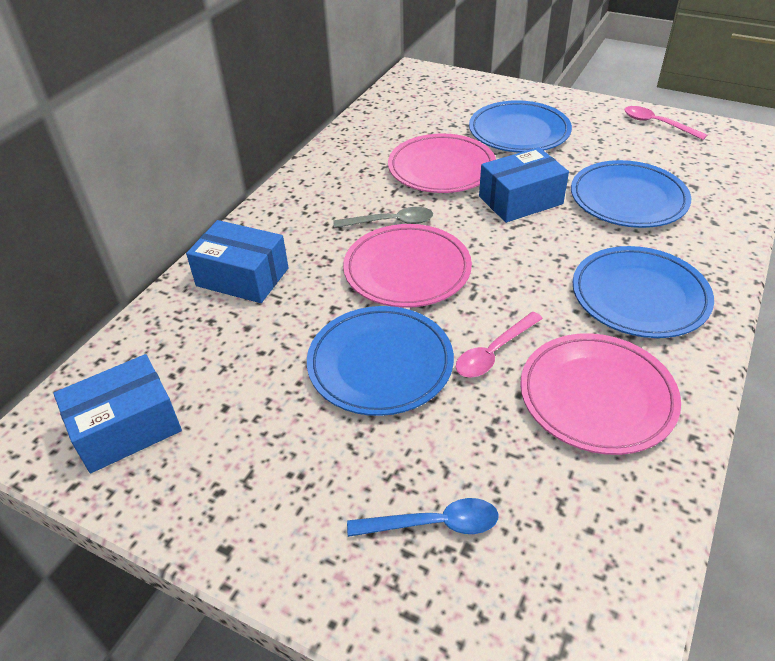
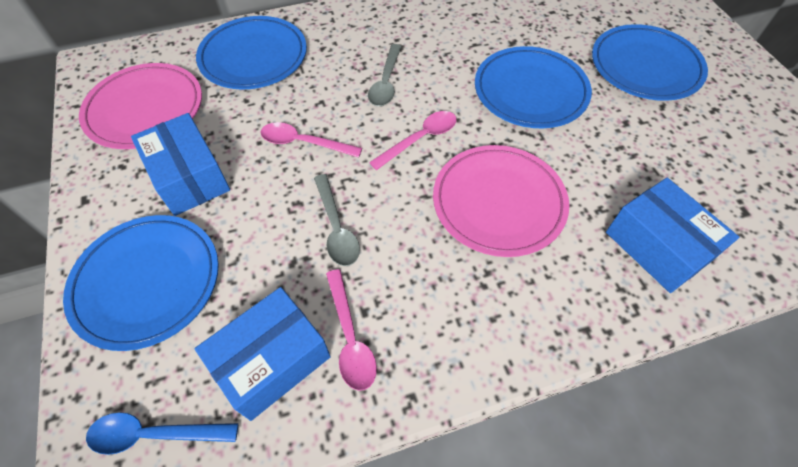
grey spoon: [334,207,433,228] = 1 -> [314,174,360,266] [368,44,402,106] = 2
pink plate: [343,224,472,308] [388,133,496,193] [520,333,681,455] = 3 -> [79,63,202,149] [433,145,569,257] = 2
pink spoon: [456,312,543,378] [624,106,707,140] = 2 -> [260,122,362,158] [326,269,377,391] [369,111,457,170] = 3

